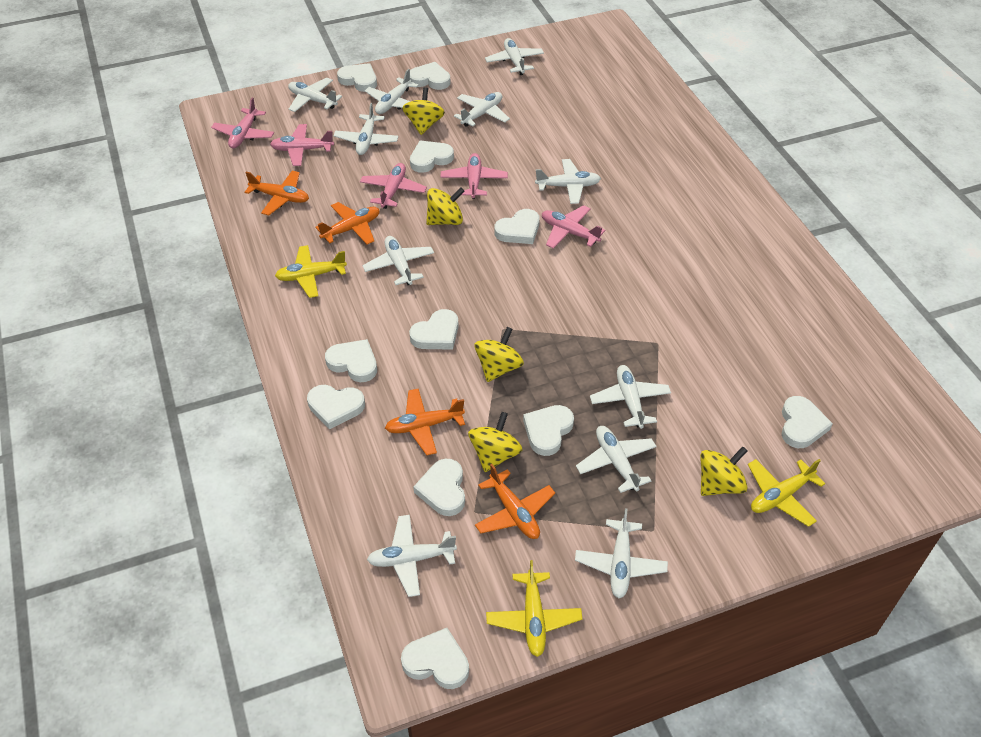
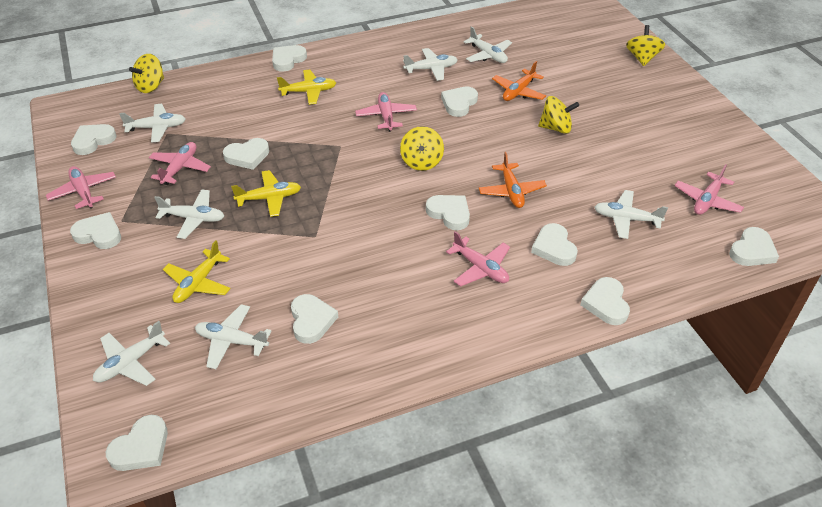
orange plane: [245,171,309,215] [315,202,380,244] [385,389,465,455] [475,464,555,539] = 4 -> [479,152,547,208] [492,61,546,101] = 2
white plane: [288,78,342,112] [333,103,399,155] [362,236,434,285] [365,69,419,114] [367,515,457,597] [454,92,510,127] [485,38,544,75] [535,159,601,204] [575,508,668,598] [576,426,657,493] [590,365,671,429] = 11 -> [93,321,170,386] [119,104,185,143] [154,189,224,239] [195,304,272,369] [403,48,458,81] [463,26,512,63] [594,190,668,239] = 7
yellow spinning top: [402,87,445,135] [426,188,464,225] [468,412,522,472] [474,327,524,382] [700,446,748,496] = 5 -> [129,54,164,93] [400,126,444,171] [538,96,579,134] [626,25,665,66] = 4

